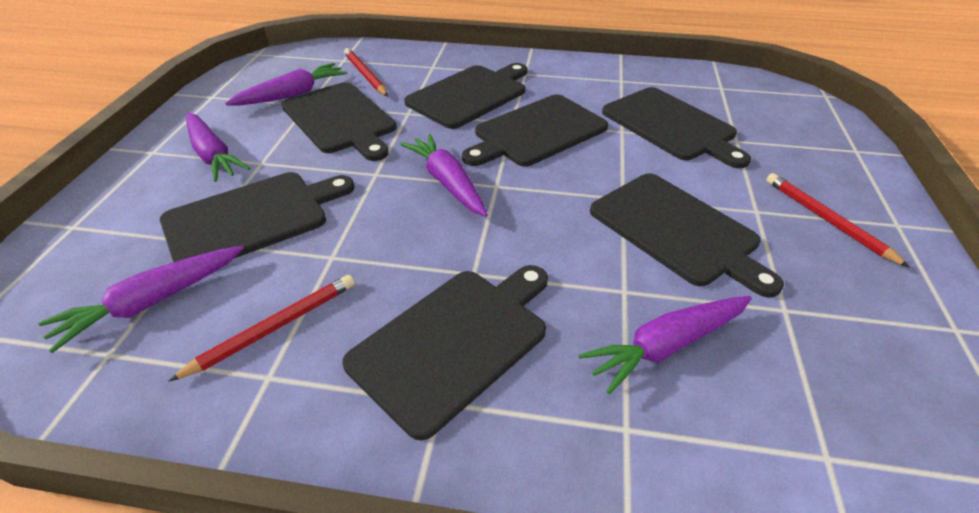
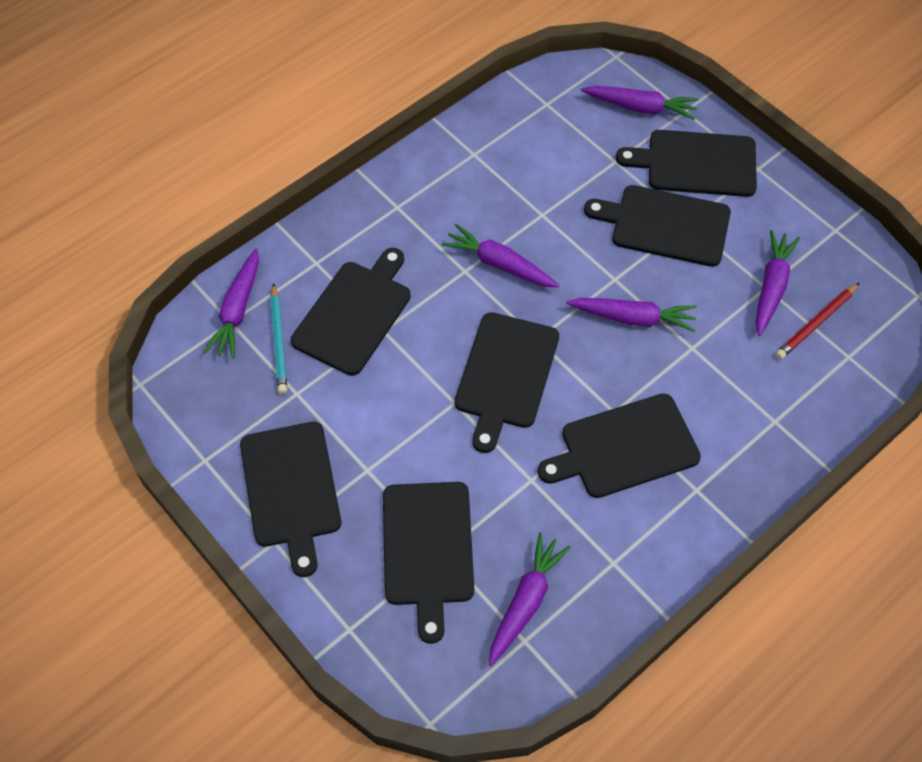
purple carrot: [38,246,244,353] [186,113,250,182] [225,63,347,105] [400,134,488,217] [578,296,752,394] = 5 -> [204,249,259,358] [441,224,560,288] [489,532,571,666] [566,298,697,332] [581,86,698,120] [756,230,800,336] = 6
red pencil: [168,275,355,382] [344,48,388,96] [766,173,910,268] = 3 -> [775,283,859,360] = 1
turquoise pencil: none = 0 -> [270,283,287,394] = 1

